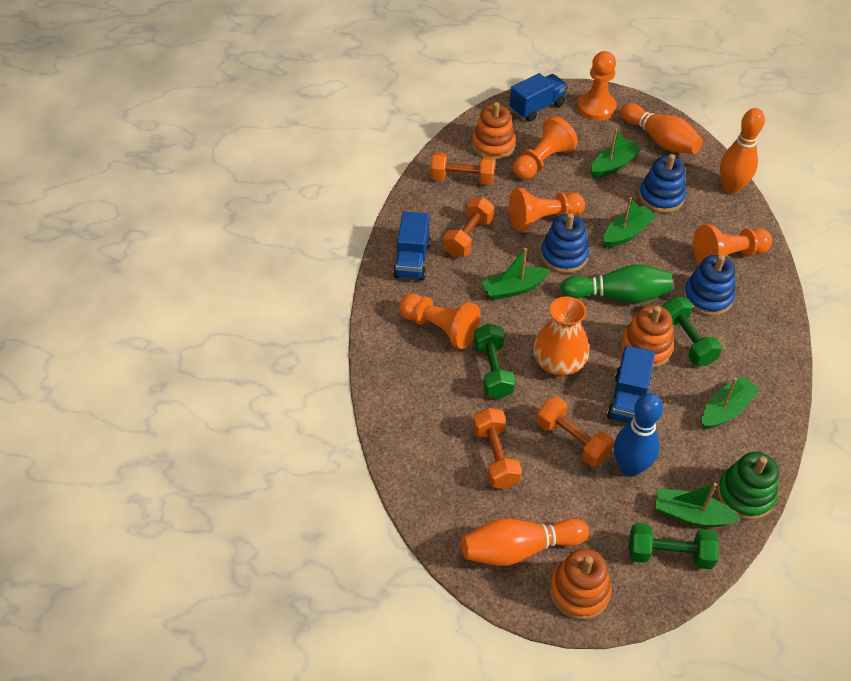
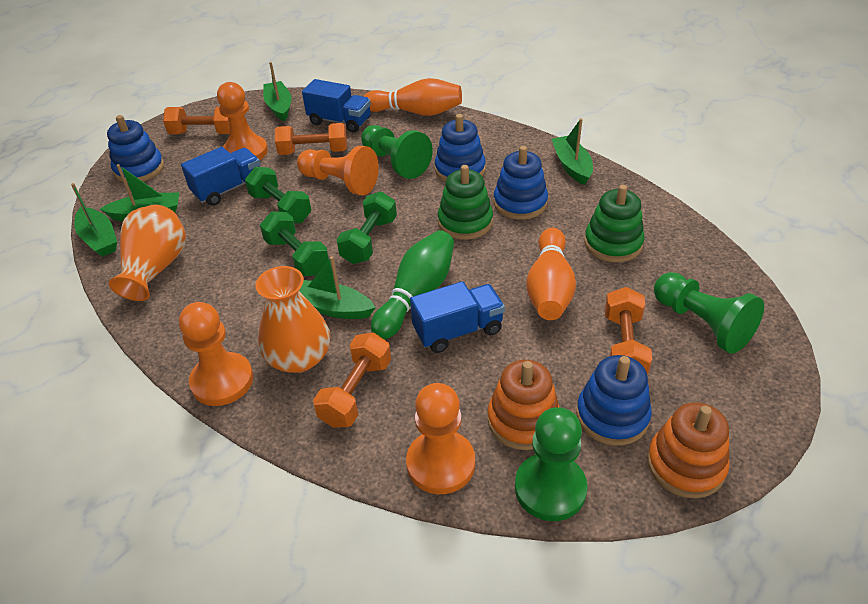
blue bowling pin: [614,393,663,477] = 1 -> none = 0
blue stacking toy: [541,213,589,273] [639,154,686,213] [683,255,735,316] = 3 -> [107,115,164,183] [435,114,486,182] [494,146,548,220] [576,355,652,446] = 4
green pawn: none = 0 -> [361,125,433,179] [515,407,588,521] [654,272,764,354] = 3
green stacking toy: [717,452,779,520] = 1 -> [438,165,493,240] [584,185,645,262] = 2
orange bowling pin: [461,518,589,566] [620,103,703,154] [720,108,765,194] = 3 -> [363,78,462,116] [526,228,576,320] = 2
orange pawn: [399,293,481,349] [509,188,585,231] [513,116,578,179] [578,51,617,121] [693,224,772,265] = 5 -> [179,302,253,406] [217,82,268,160] [297,146,379,195] [406,383,475,494] = 4
orange stacking toy: [472,102,516,160] [549,548,612,620] [621,305,674,368] = 3 -> [487,360,559,450] [647,402,729,498] = 2
orange vase: [533,296,589,376] = 1 -> [109,205,186,301] [255,266,330,373] = 2

